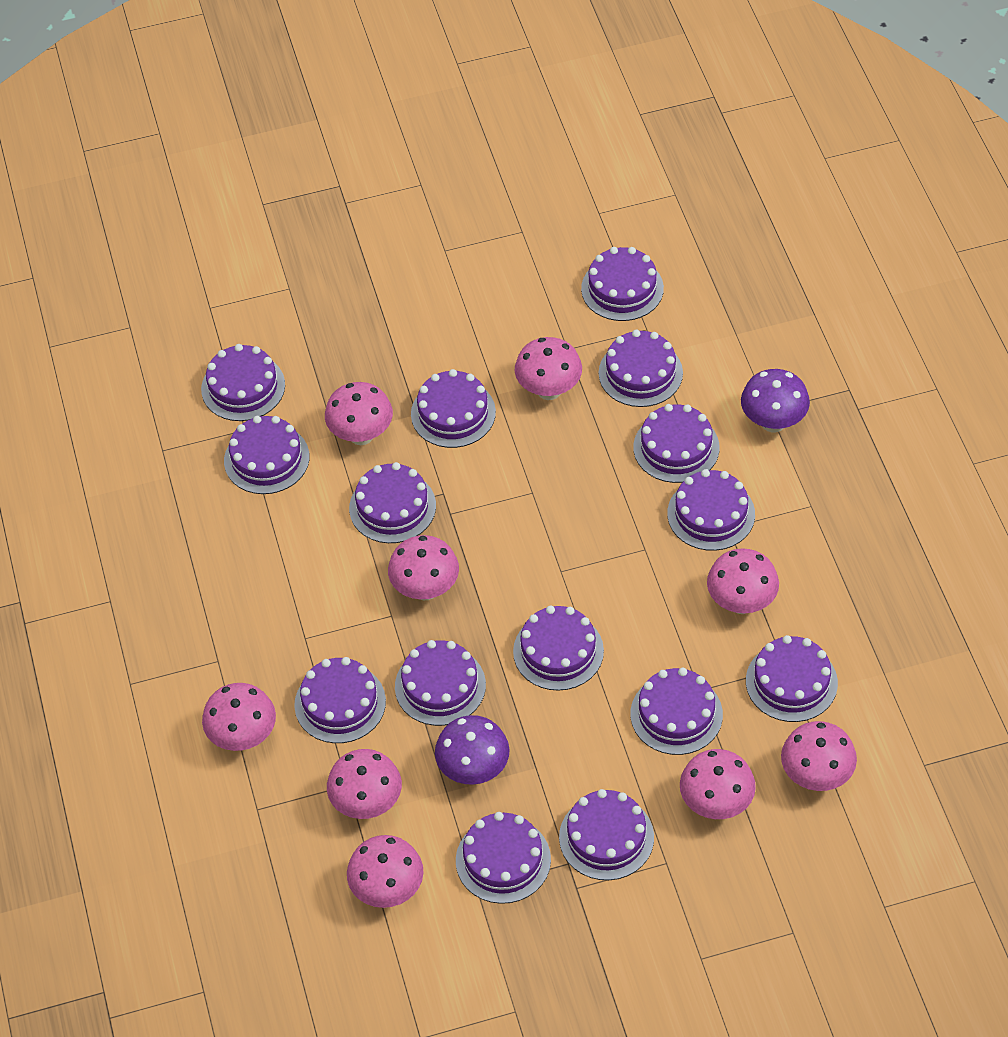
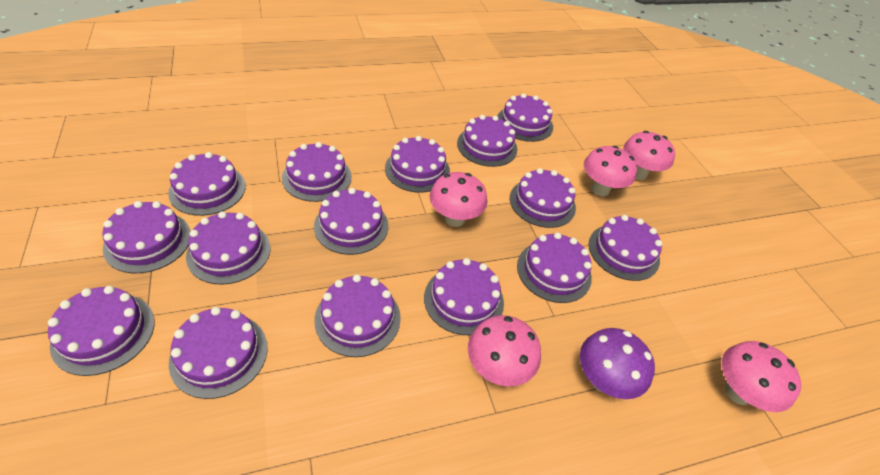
pink mushroom: [202,683,276,751] [325,382,393,445] [327,749,402,819] [347,835,424,908] [388,535,459,600] [515,337,582,400] [680,749,756,819] [707,548,779,614] [781,721,857,791] = 9 -> [429,172,487,227] [468,315,541,386] [584,146,637,196] [623,131,675,180] [722,341,801,412] = 5
purple mushroom: [435,715,510,785] [741,369,810,432] = 2 -> [580,328,655,399] = 1

